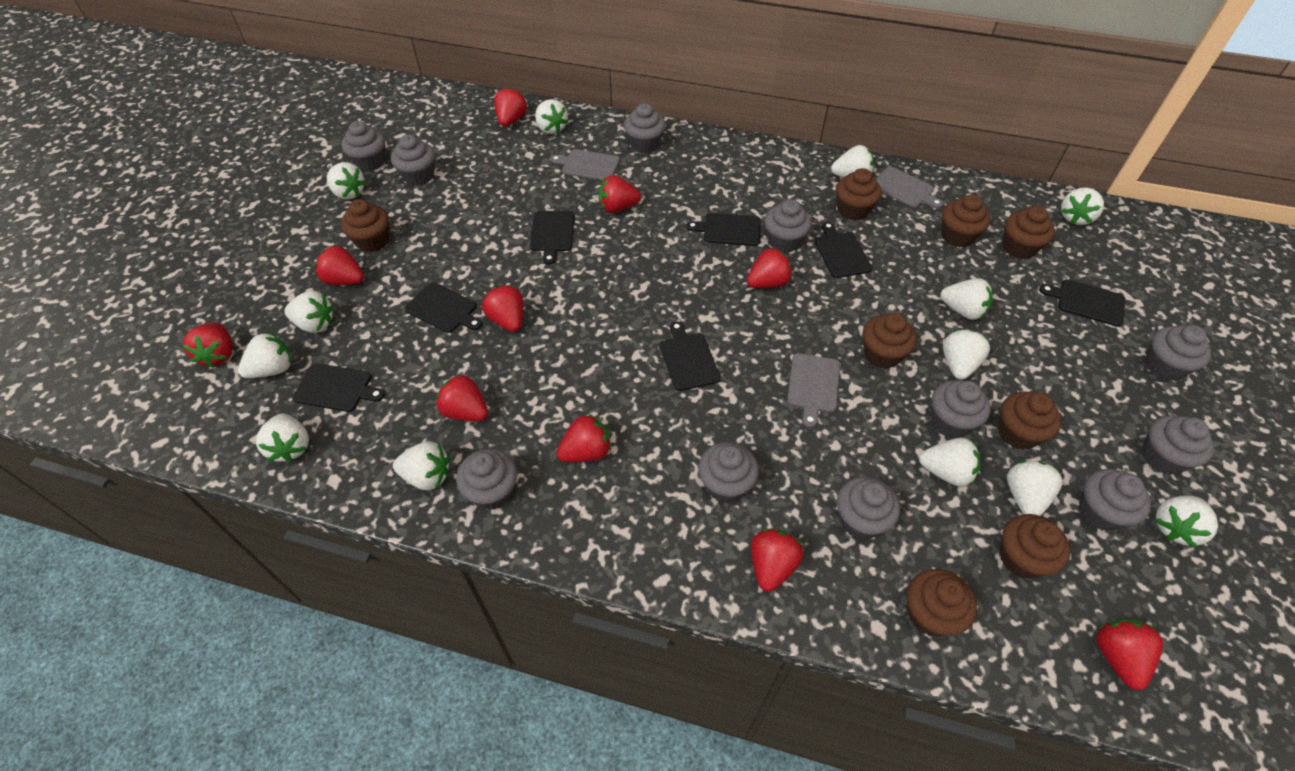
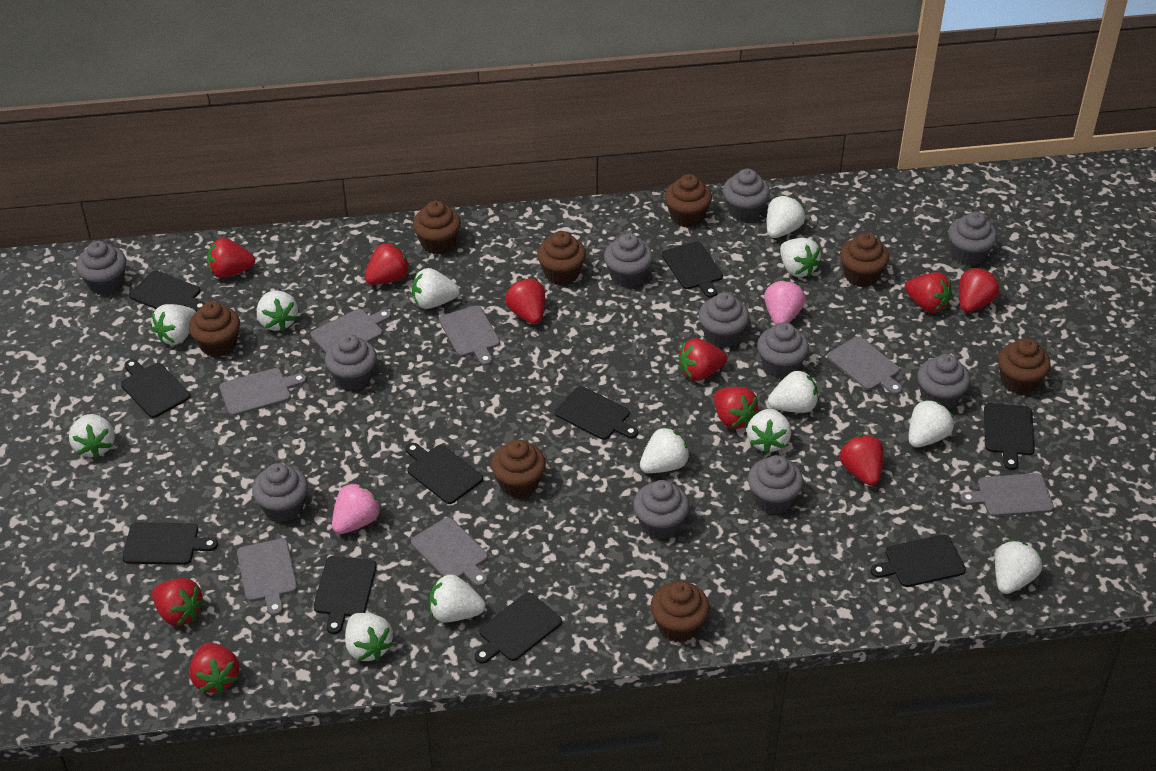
black cutting board: [293,363,385,412] [405,282,482,333] [530,211,575,264] [660,321,721,391] [686,213,761,246] [815,222,872,278] [1039,279,1125,327] = 7 -> [121,359,191,418] [122,522,218,565] [129,270,205,312] [313,556,377,634] [406,443,483,504] [474,592,562,664] [555,386,638,440] [662,242,723,298] [871,535,966,587] [984,403,1035,470] = 10
grey cutting board: [550,149,620,181] [787,353,840,428] [875,167,943,208] = 3 -> [219,368,307,416] [237,538,297,616] [310,309,391,353] [411,517,488,587] [439,306,500,366] [827,336,903,395] [960,473,1054,517] = 7
pink strawberry: none = 0 -> [332,483,381,534] [764,280,806,325] = 2

